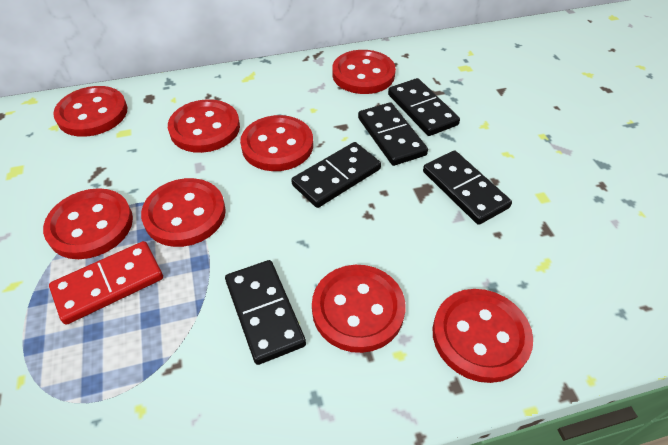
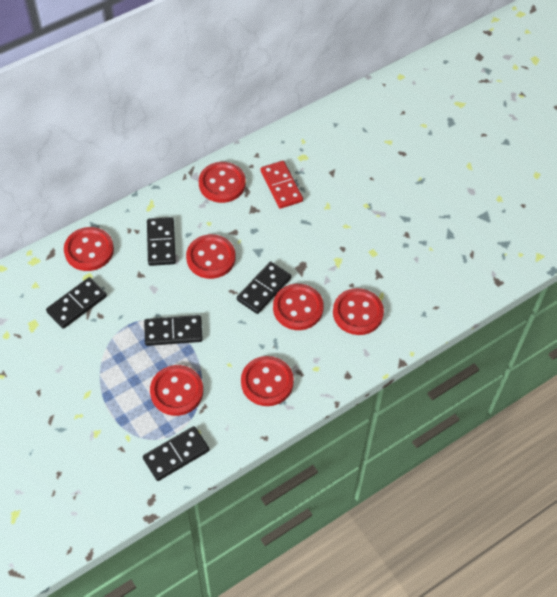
red button: [43,188,133,259] [53,86,127,137] [141,178,226,247] [168,99,240,153] [240,115,313,171] [312,265,406,353] [332,50,396,94] [433,289,533,383] = 8 -> [64,227,114,271] [150,365,203,416] [186,234,235,279] [199,162,246,203] [241,356,294,406] [273,284,324,330] [333,288,384,335] = 7

